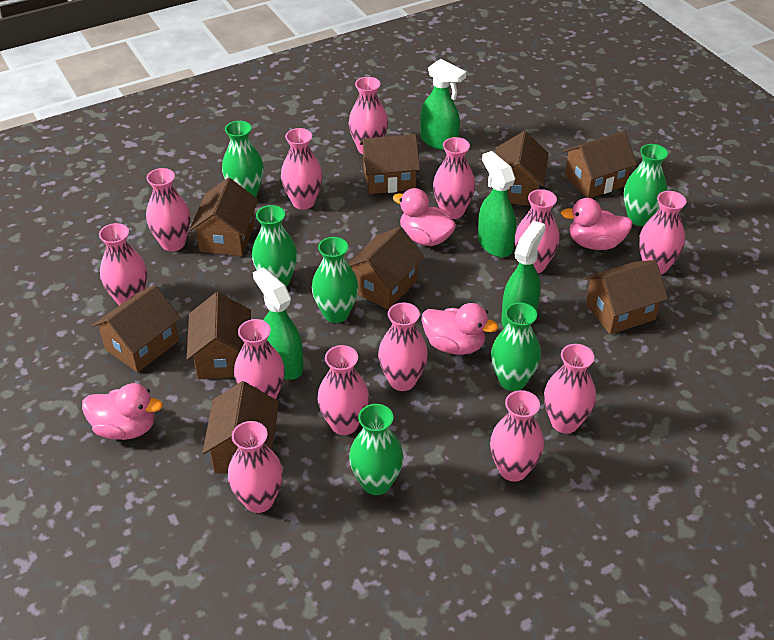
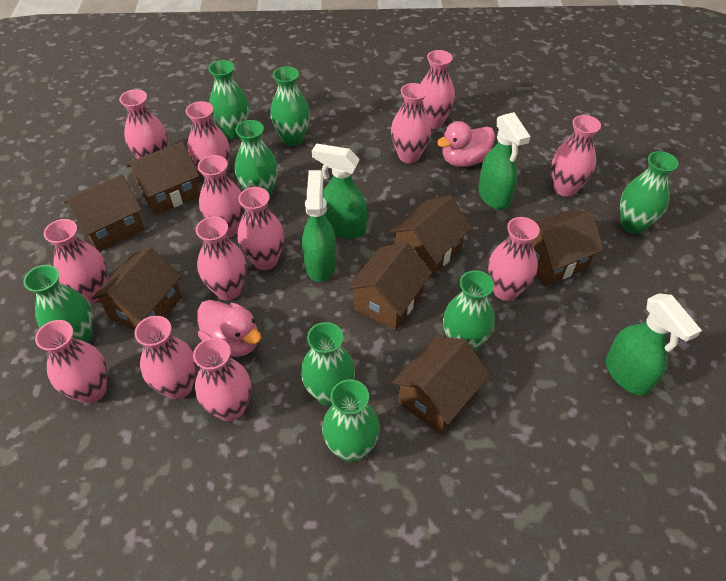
brown house: [92,285,181,372] [187,292,251,380] [189,178,258,256] [202,381,279,474] [348,226,425,310] [360,134,420,194] [495,131,549,206] [563,131,637,198] [584,260,668,335] = 9 -> [64,174,145,251] [91,247,182,331] [126,141,200,215] [346,242,432,331] [389,195,472,278] [392,337,490,434] [532,211,604,286] = 7
green vase: [222,121,264,197] [252,205,297,287] [312,237,359,323] [349,404,403,495] [491,302,541,391] [624,144,668,226] = 6 -> [23,265,93,343] [208,60,249,139] [235,120,278,198] [270,66,310,146] [301,322,355,406] [322,379,380,462] [443,270,495,351] [620,151,679,234] = 8
pink duck: [82,383,163,440] [393,188,456,246] [421,303,498,355] [561,198,633,250] = 4 -> [197,300,261,357] [437,121,495,167] = 2

